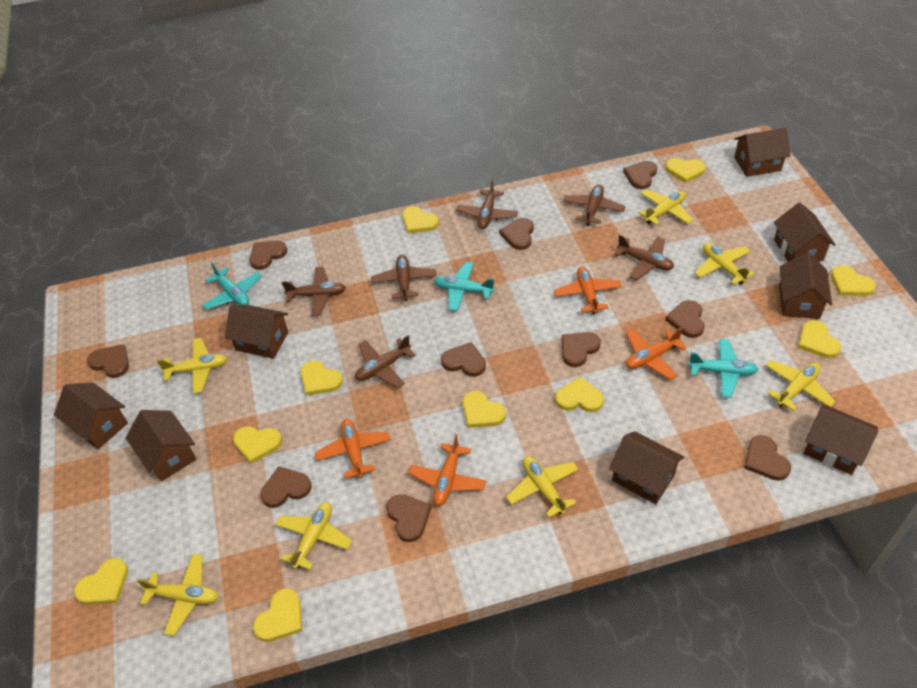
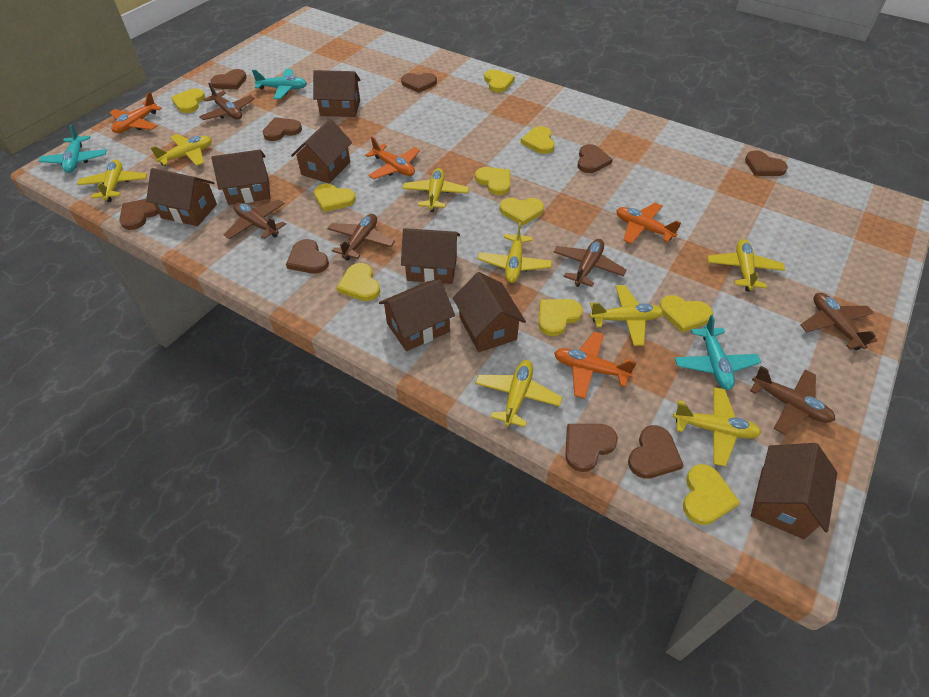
brown heart: [87,344,129,378] [249,241,287,270] [260,466,312,508] [386,494,432,542] [441,342,486,377] [499,218,534,250] [562,332,601,367] [623,161,657,189] [665,300,705,338] [744,435,791,481] = 10 -> [119,199,159,230] [211,69,247,89] [263,117,302,141] [286,239,329,274] [401,73,437,93] [565,424,618,472] [577,144,613,173] [628,425,684,479] [745,150,788,176] = 9
yellow plane: [137,554,219,636] [157,338,227,394] [275,502,352,570] [506,456,579,518] [638,190,693,225] [694,243,755,285] [766,360,836,411] = 7 -> [77,160,147,202] [151,134,212,166] [402,168,469,212] [475,360,562,427] [478,222,552,283] [590,285,664,346] [673,387,761,467] [707,239,785,291] = 8

